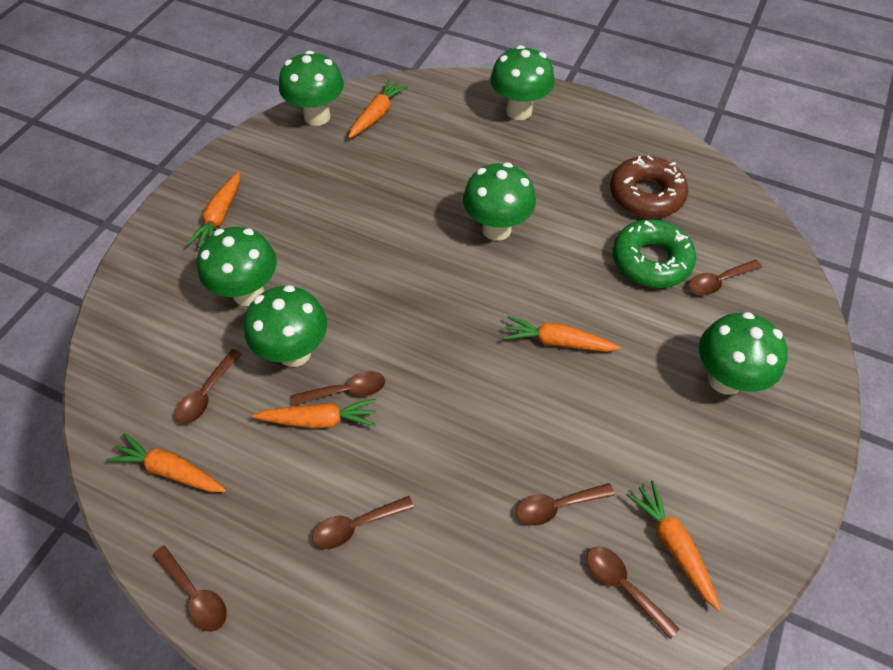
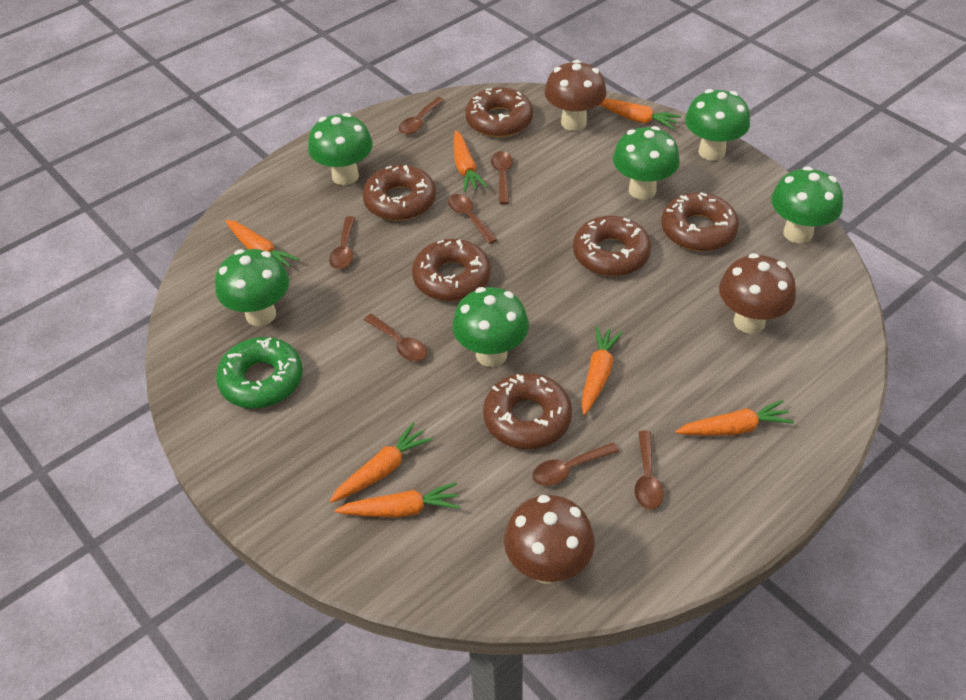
brown donut: [610,156,688,218] = 1 -> [363,165,436,221] [412,239,491,301] [465,87,533,137] [483,373,572,449] [573,216,651,276] [661,192,739,251] = 6
brown mushroom: none = 0 -> [504,495,595,584] [544,60,607,131] [719,253,796,334] = 3
orange carrot: [106,433,226,492] [187,172,240,248] [252,399,376,429] [348,79,408,139] [503,316,621,352] [626,480,721,611] = 6 -> [226,220,299,267] [330,422,433,503] [335,482,460,518] [454,130,487,192] [581,326,623,415] [600,98,681,130] [675,400,794,436] = 7

